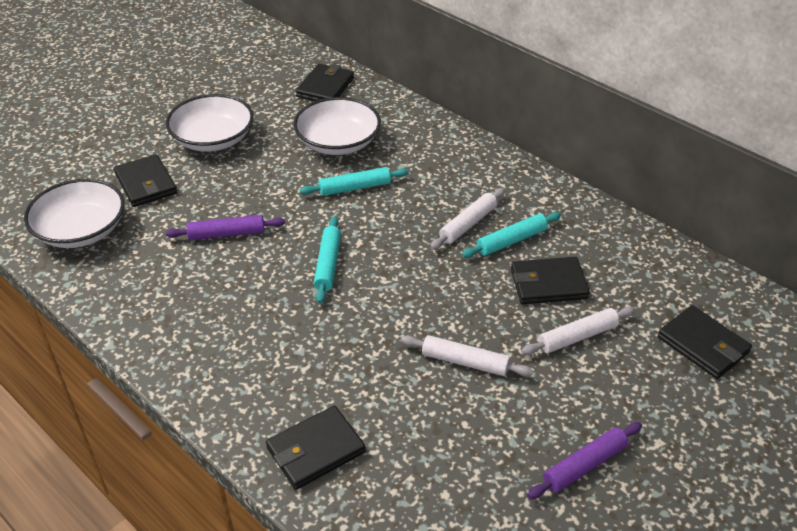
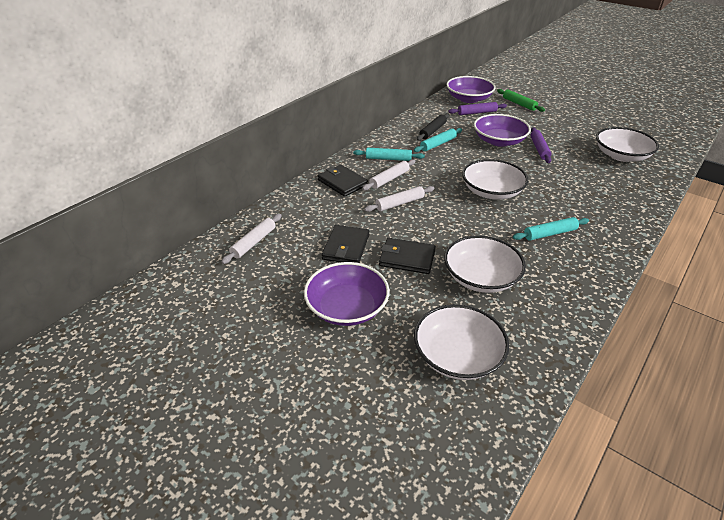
black rolling pin: none = 0 -> [417,113,449,141] = 1
black wallet: [114,154,177,207] [266,405,366,490] [296,64,354,101] [511,257,590,304] [658,305,752,379] = 5 -> [318,164,368,197] [322,225,369,263] [379,238,436,274] = 3
green rolling pin: none = 0 -> [497,89,545,112] = 1
purple bowl: none = 0 -> [304,262,389,326] [446,76,496,103] [474,114,531,147] = 3
white bowl: [24,179,125,248] [166,94,254,152] [293,97,381,155] = 3 -> [414,304,509,380] [444,235,526,293] [462,159,528,200] [596,127,659,162] = 4

